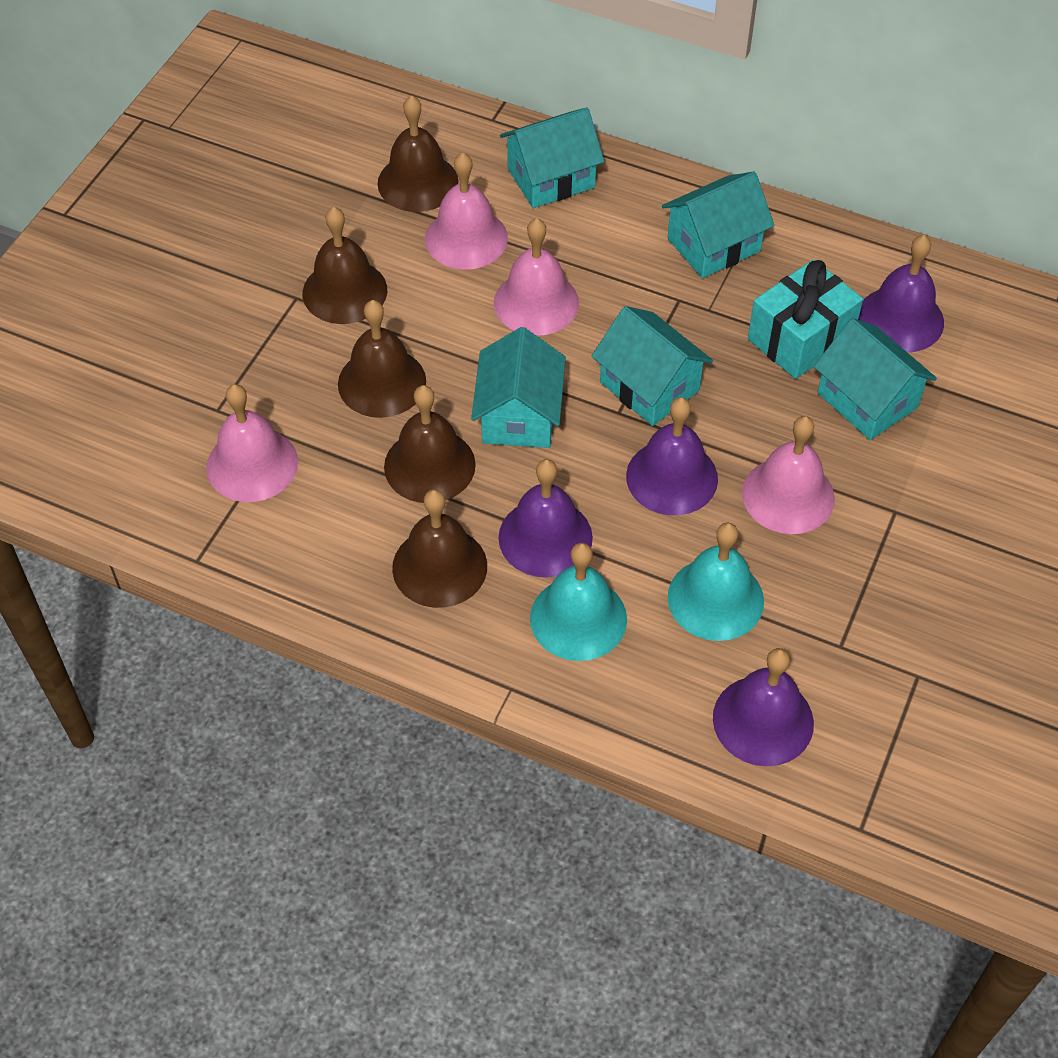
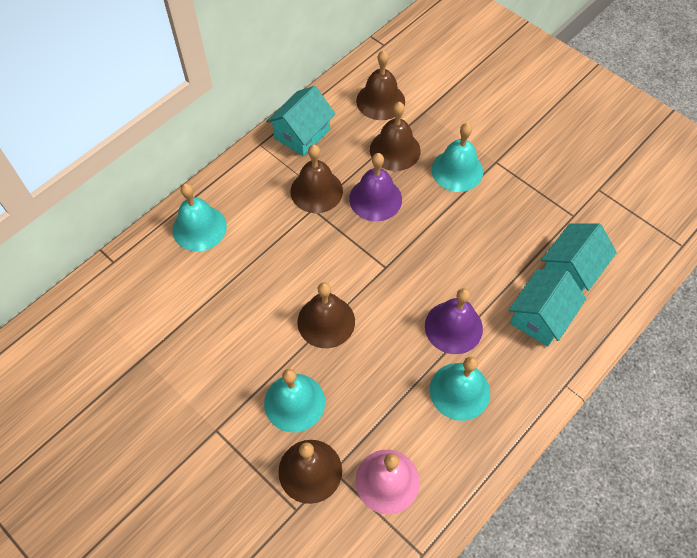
pink bell: [206,384,298,502] [425,153,508,270] [494,218,579,336] [742,416,835,534] = 4 -> [356,450,420,514] = 1
purple bell: [498,459,593,577] [626,397,718,515] [713,648,814,766] [858,235,944,352] = 4 -> [349,153,402,221] [425,288,483,354] = 2
turquoise bell: [530,543,627,661] [668,522,764,641] = 2 -> [173,183,227,251] [264,369,325,432] [430,357,490,421] [432,123,483,192] = 4
turquoise gift: [748,259,863,379] = 1 -> none = 0
turquoise house: [471,327,566,448] [500,107,604,208] [592,306,713,426] [662,172,775,278] [814,318,937,440] = 5 -> [266,86,335,157] [509,269,586,347] [541,223,617,292] = 3

